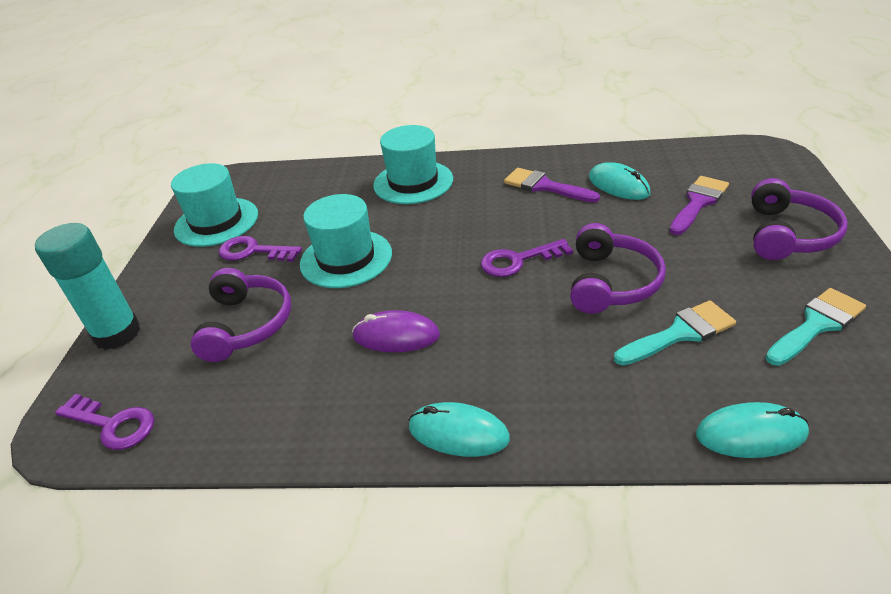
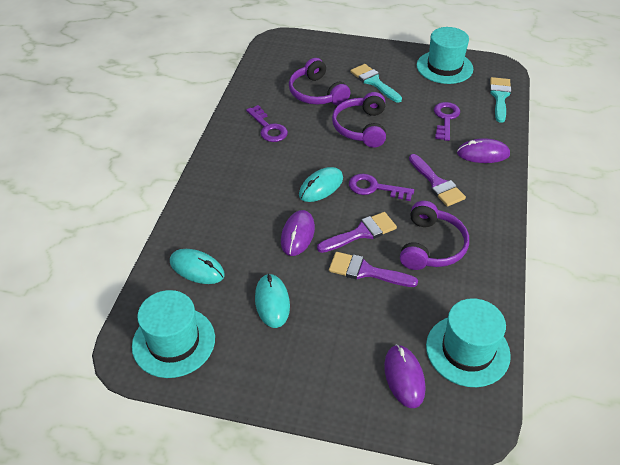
purple brush: [504,168,600,202] [669,176,729,235] = 2 -> [317,212,397,253] [329,252,418,287] [409,154,466,207] = 3
purple mouse: [352,310,440,352] = 1 -> [281,210,315,256] [384,344,425,408] [457,138,510,163] = 3
turquoise glue stick: [35,223,140,350] = 1 -> none = 0

